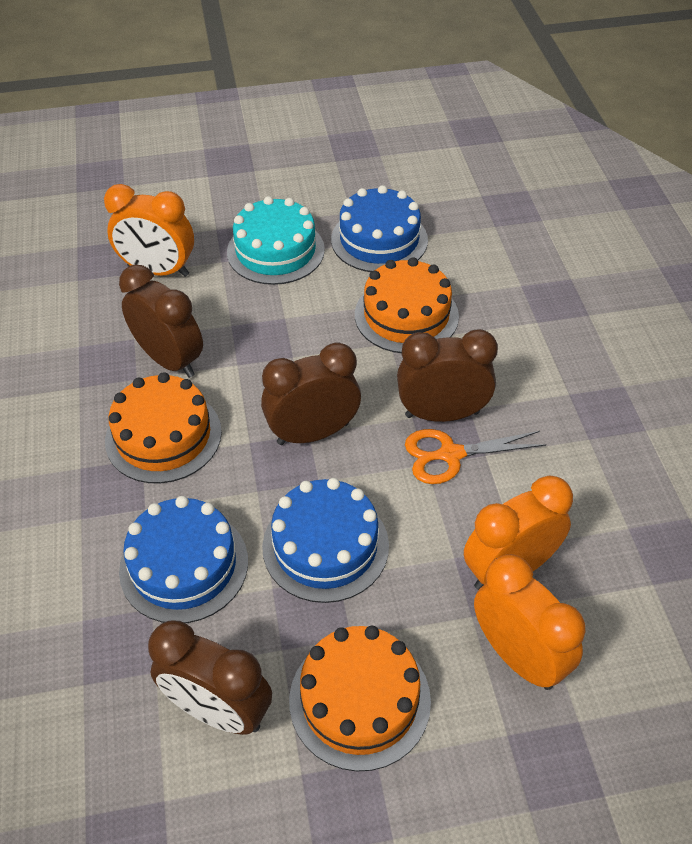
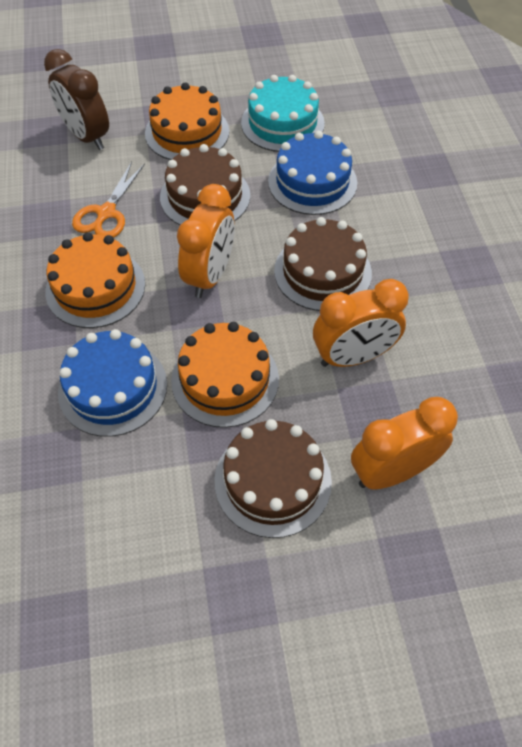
blue cake: [119,496,248,623] [262,478,389,603] [331,185,428,272] = 3 -> [58,329,167,437] [268,131,357,215] = 2
brown cake: none = 0 -> [160,144,250,225] [214,419,332,538] [274,217,372,311] = 3
brown clock: [119,265,203,378] [148,620,272,735] [261,343,361,445] [397,329,498,422] = 4 -> [44,49,109,150] = 1

